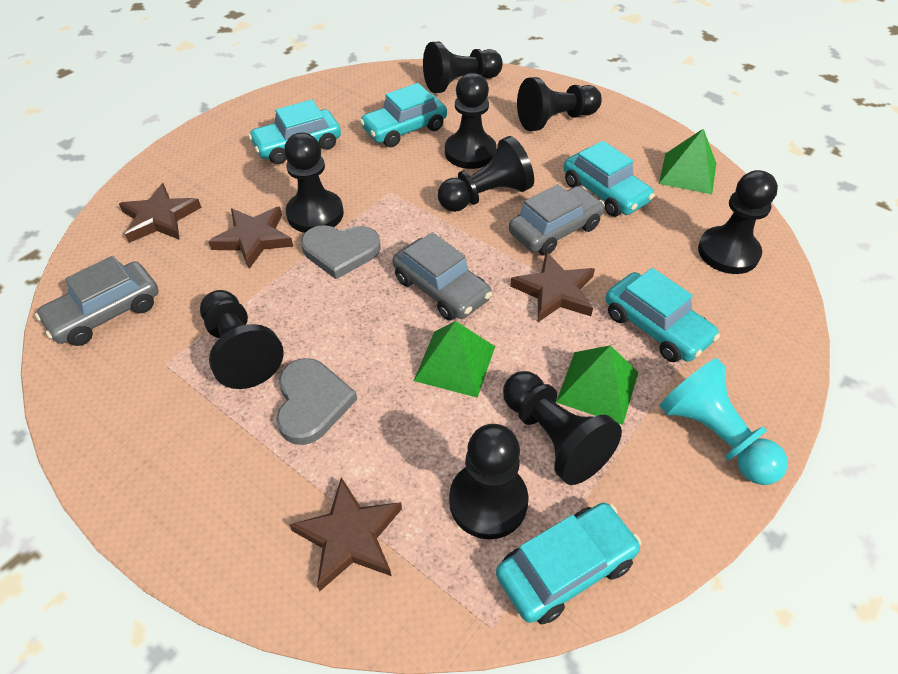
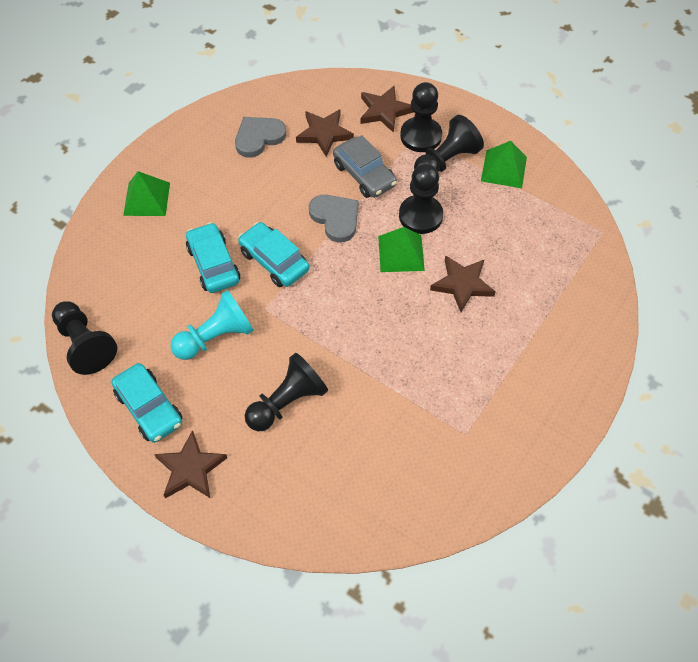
black pawn: [200,290,284,389] [284,133,344,233] [423,42,503,93] [438,136,534,212] [445,73,496,169] [449,424,529,539] [503,371,622,485] [517,77,602,131] [698,170,778,274] = 9 -> [52,301,117,375] [245,353,328,431] [399,164,443,234] [400,82,442,152] [414,115,484,172] = 5
grey car: [35,256,158,346] [392,232,492,321] [509,184,605,256] = 3 -> [333,135,397,198] = 1
turquoise car: [248,100,341,164] [360,83,447,147] [496,503,641,625] [564,141,655,217] [605,268,720,362] = 5 -> [111,363,183,443] [186,222,240,293] [238,222,309,287] = 3

